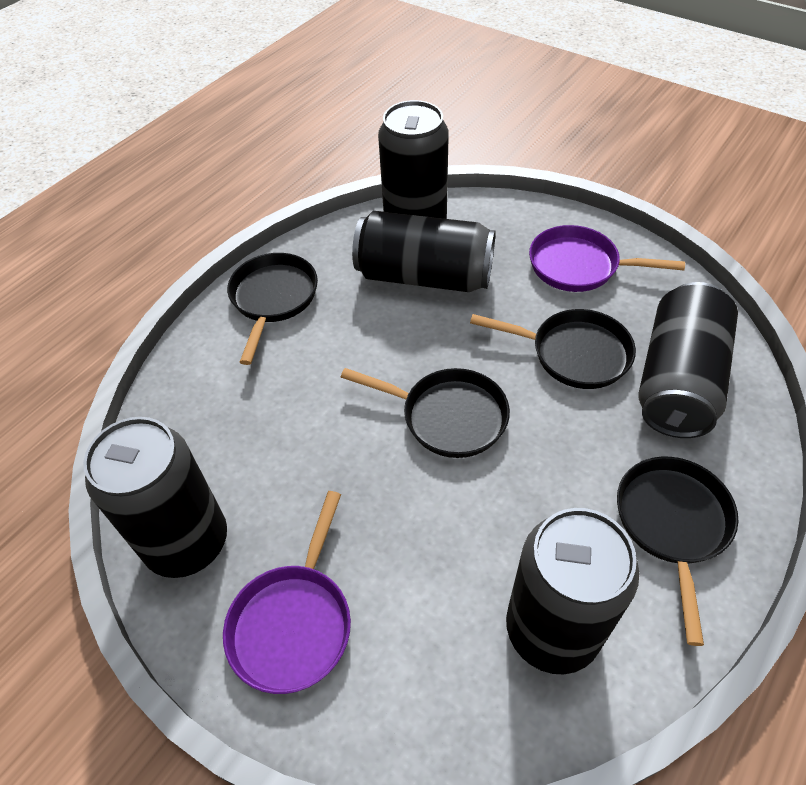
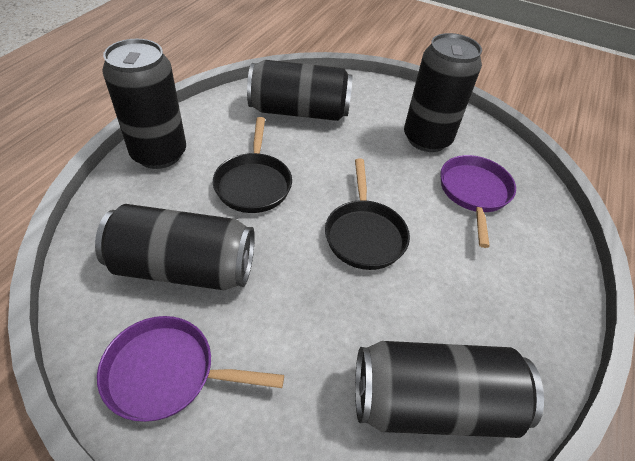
black pan: [227,253,318,365] [341,368,510,458] [470,309,636,389] [617,457,739,646] = 4 -> [213,117,292,213] [325,159,410,270] = 2

